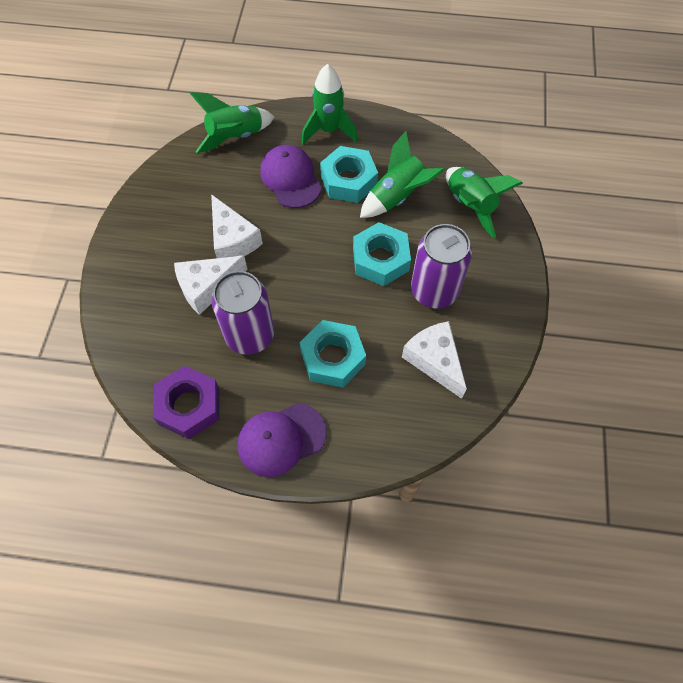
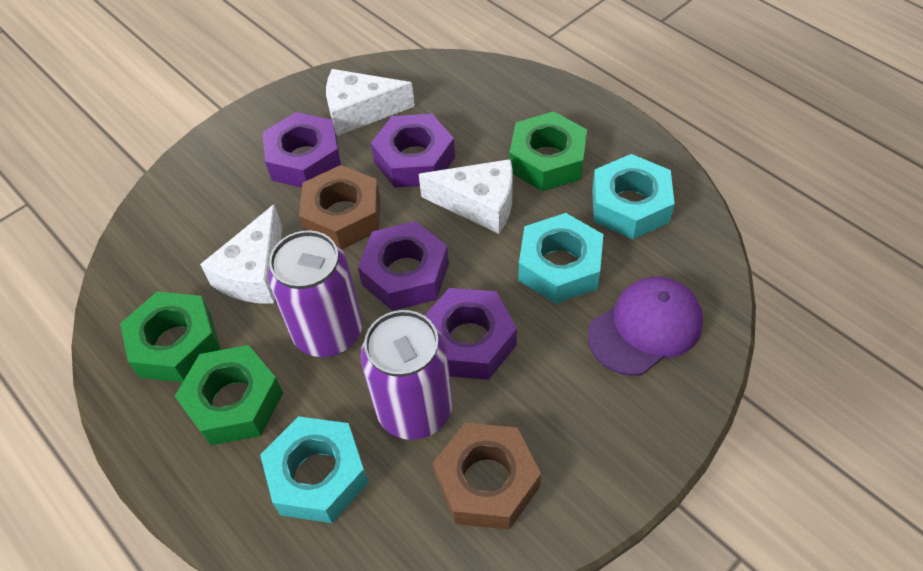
brown nut: none = 0 -> [299,165,380,250] [433,423,541,530] = 2
green nut: none = 0 -> [120,292,220,382] [175,345,283,445] [509,111,587,191] = 3
green rocket: [190,92,274,153] [301,64,358,144] [360,131,445,218] [446,167,523,238] = 4 -> none = 0
purple cap: [238,403,326,477] [260,145,322,208] = 2 -> [588,277,703,376] = 1
purple nut: [153,366,219,439] = 1 -> [262,112,341,188] [358,221,449,311] [371,114,455,188] [425,288,517,380] = 4

